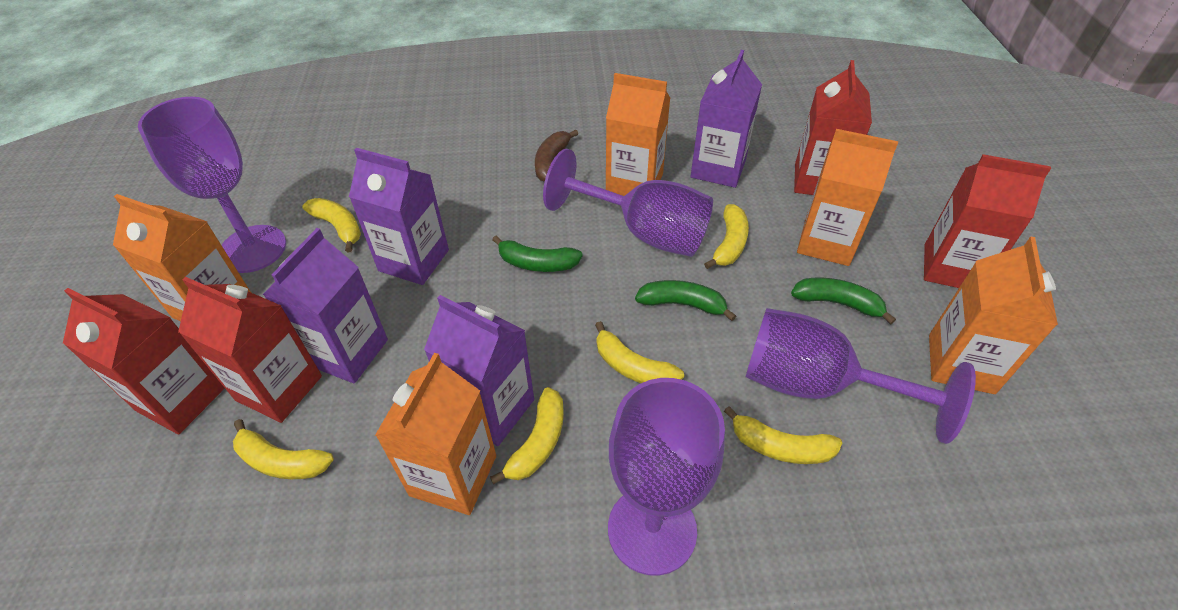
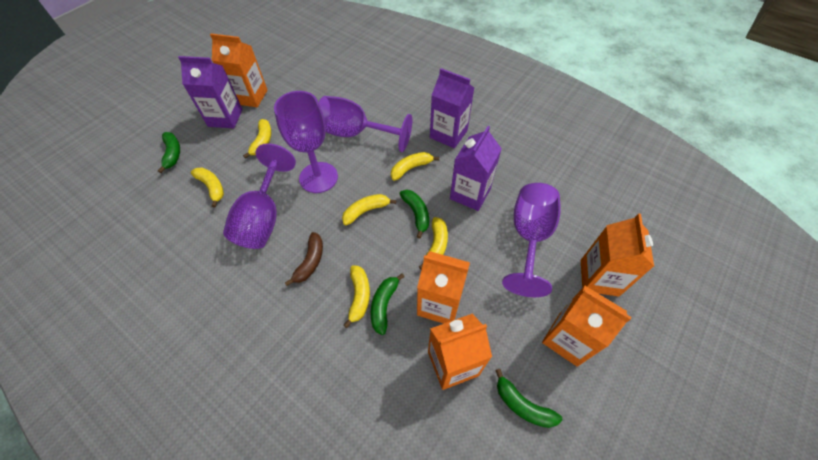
green banana: [492,236,583,272] [635,280,736,321] [791,278,896,324] = 3 -> [158,132,180,173] [371,273,405,335] [400,190,429,239] [495,369,562,428] = 4
purple carton: [263,228,388,383] [349,148,449,285] [424,295,534,446] [691,50,762,188] = 4 -> [178,56,243,128] [430,68,474,148] [450,126,502,211] = 3
red carton: [63,288,225,434] [178,277,322,423] [794,60,872,195] [924,154,1051,288] = 4 -> none = 0

